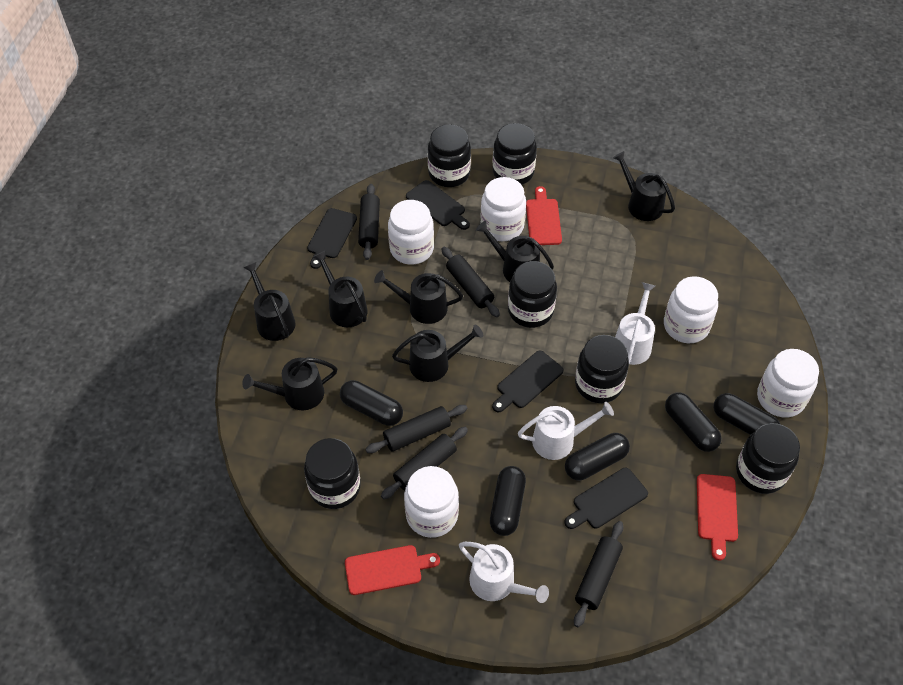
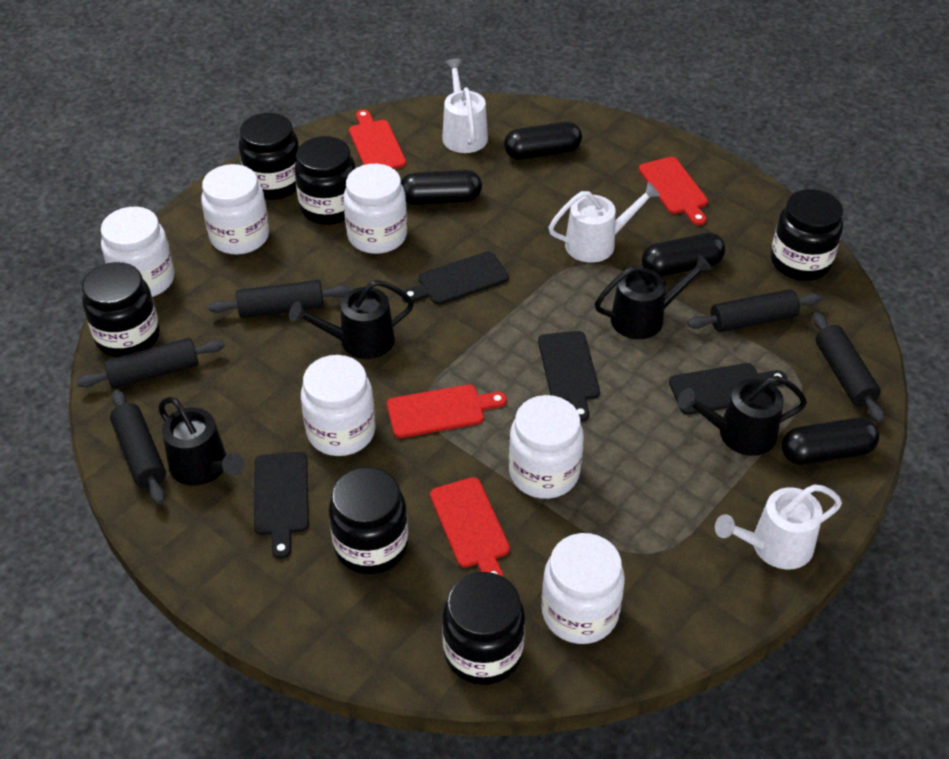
black capsule: [340,380,403,426] [490,466,526,536] [565,433,630,480] [665,393,722,452] [714,393,781,435] = 5 -> [401,170,482,205] [504,121,582,160] [641,233,725,277] [781,417,879,465] = 4
black watering can: [242,357,337,410] [243,262,296,341] [313,251,368,327] [374,270,463,324] [392,324,483,382] [476,221,554,282] [613,151,675,221] = 7 -> [158,397,244,486] [289,280,414,359] [595,254,712,339] [678,376,807,456] = 4
red cutting board: [345,545,440,595] [526,186,562,245] [697,474,738,561] = 3 -> [349,110,406,169] [387,384,507,438] [430,477,510,577] [639,157,708,225] = 4
white jar: [388,200,434,265] [404,466,459,538] [481,177,526,241] [664,276,718,343] [757,349,819,418] = 5 -> [101,207,175,297] [201,164,269,255] [301,355,376,456] [344,164,407,254] [509,395,584,499] [542,533,625,644] = 6

